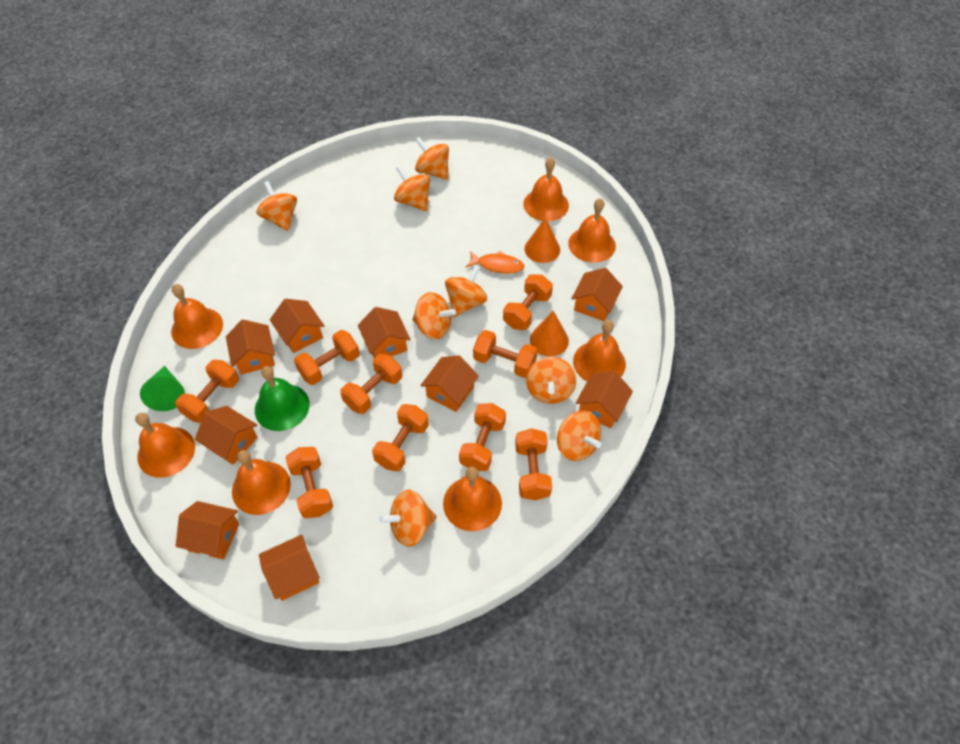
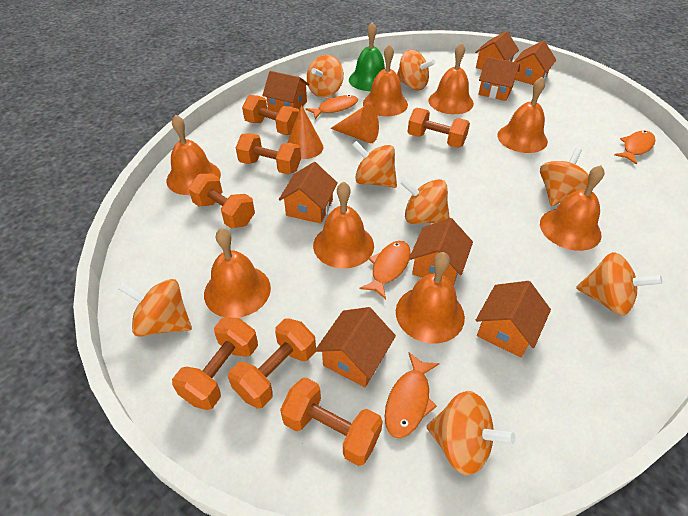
green cone: [140,366,185,411] = 1 -> none = 0
orange bell: [135,413,195,478] [171,284,223,349] [232,450,291,515] [443,467,502,531] [523,157,569,221] [568,198,616,263] [573,320,626,381] = 7 -> [166,114,221,195] [204,228,271,318] [313,182,374,269] [363,44,408,116] [396,252,465,343] [428,42,474,114] [498,77,548,153] [540,165,605,251] = 8
orange dumbbell: [175,360,239,423] [285,447,333,518] [294,330,360,385] [340,353,402,414] [372,404,429,471] [459,403,506,471] [473,330,538,378] [503,274,553,330] [515,428,552,500] = 9 -> [172,317,258,410] [188,173,255,228] [228,319,316,408] [236,133,301,174] [242,95,299,135] [280,378,383,466] [408,108,470,148] = 7
orange fish: [466,251,524,274] = 1 -> [306,95,358,119] [360,241,411,299] [385,352,440,438] [615,131,655,165] = 4
orange house: [176,501,239,560] [195,406,258,465] [226,320,275,375] [259,535,320,601] [270,299,324,353] [358,307,411,358] [420,355,479,412] [571,268,623,321] [576,371,633,428] = 9 -> [262,71,309,113] [279,162,338,224] [315,307,396,387] [409,218,473,286] [475,31,519,70] [476,281,551,358] [478,57,520,101] [514,40,556,85] = 8

